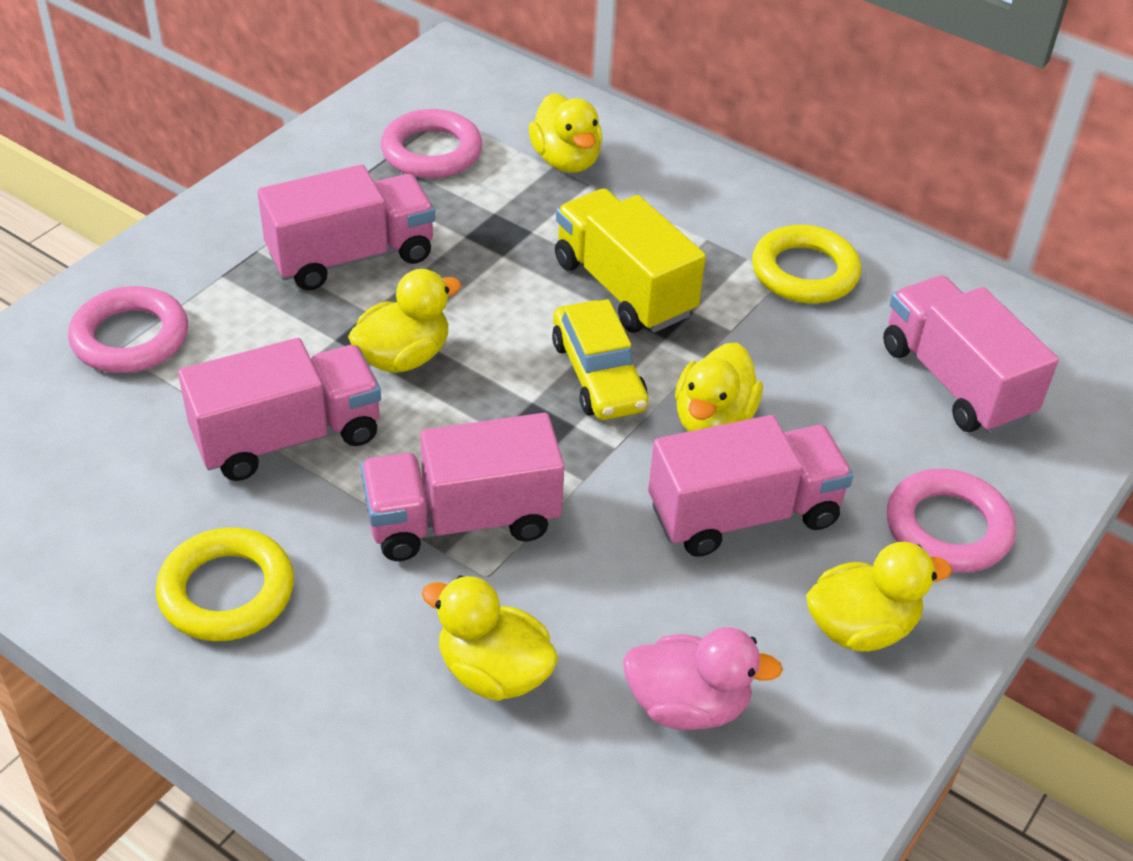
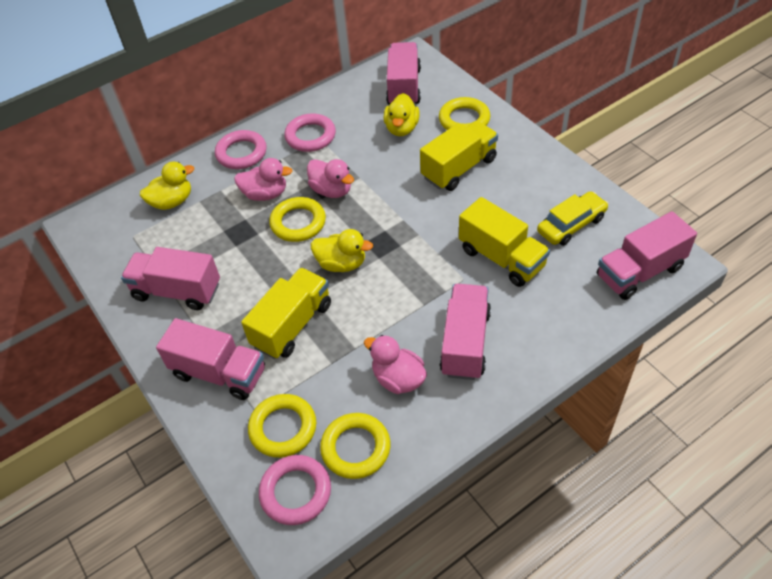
pink duck: [623,627,783,730] = 1 -> [234,158,292,201] [307,159,354,198] [364,335,427,394] = 3
yellow duck: [348,269,461,373] [422,576,559,701] [528,93,602,173] [675,343,763,432] [806,542,952,652] = 5 -> [140,162,194,210] [311,229,373,272] [384,93,420,136] = 3
yellow ring: [156,527,294,641] [752,225,861,303] = 2 -> [248,394,316,458] [269,197,326,242] [320,413,390,479] [439,97,490,130] = 4
yellow truck: [555,189,706,333] = 1 -> [241,268,331,359] [420,121,498,191] [459,197,550,287] = 3

